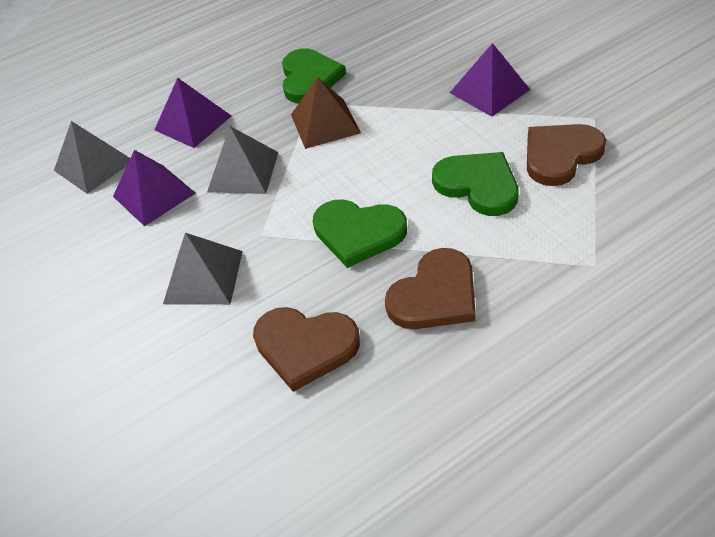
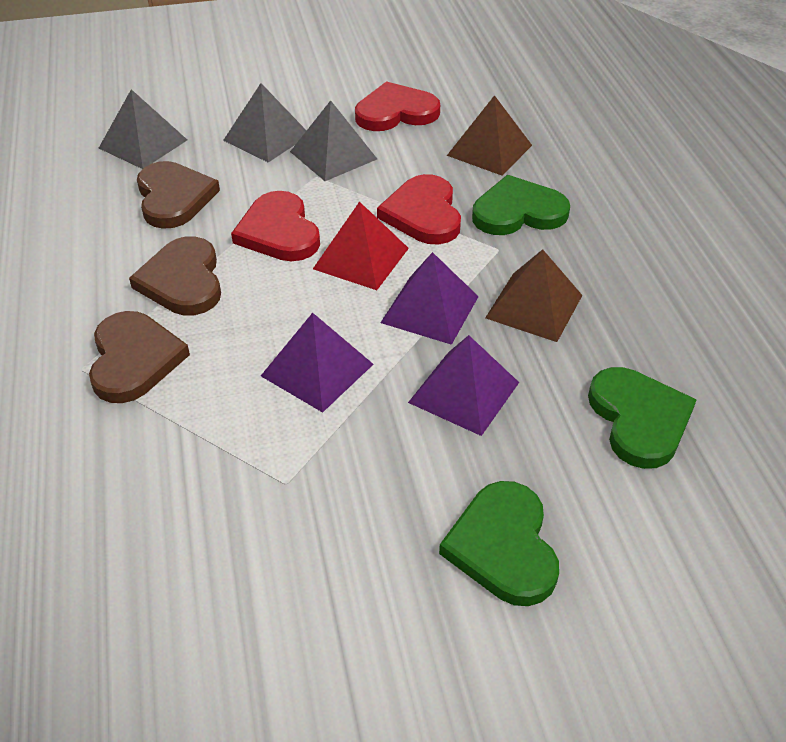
brown pyramid: [291,77,361,149] = 1 -> [447,95,532,176] [485,249,583,342] = 2
red heart: none = 0 -> [231,191,320,261] [355,81,440,131] [377,174,461,245] = 3
red pyramid: none = 0 -> [313,201,409,290] = 1

